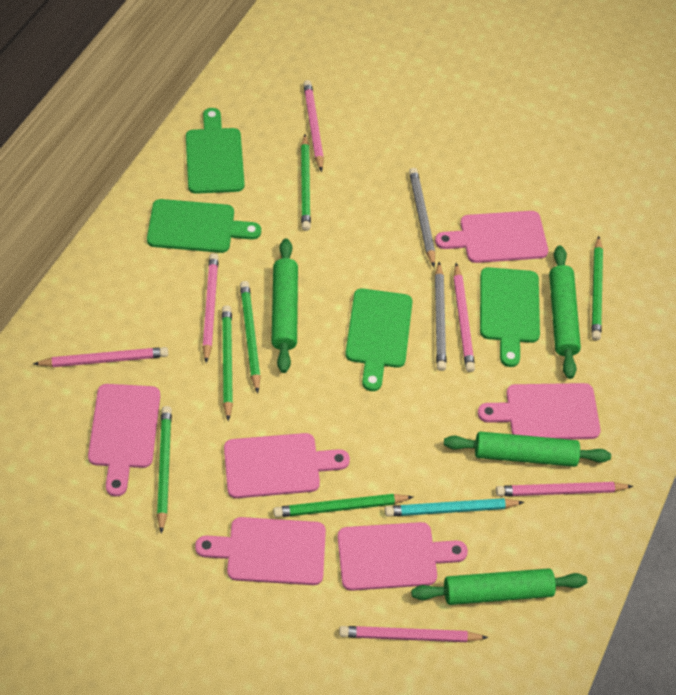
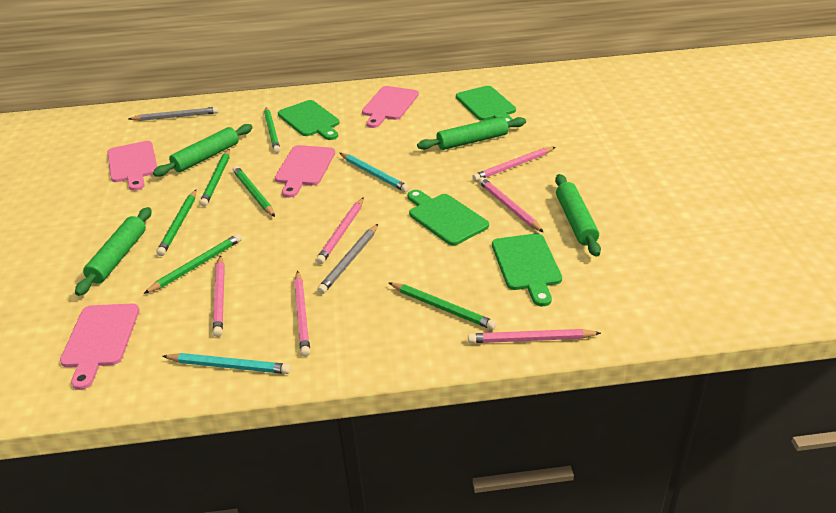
pink cutting board: [88,384,160,497] [195,517,326,585] [224,433,350,498] [337,522,468,591] [435,211,548,263] [478,383,600,440] = 6 -> [60,303,140,390] [107,141,157,191] [275,145,335,198] [362,86,419,128] = 4
turquoise pencil: [385,498,524,517] = 1 -> [163,353,291,374] [340,153,410,192] = 2

